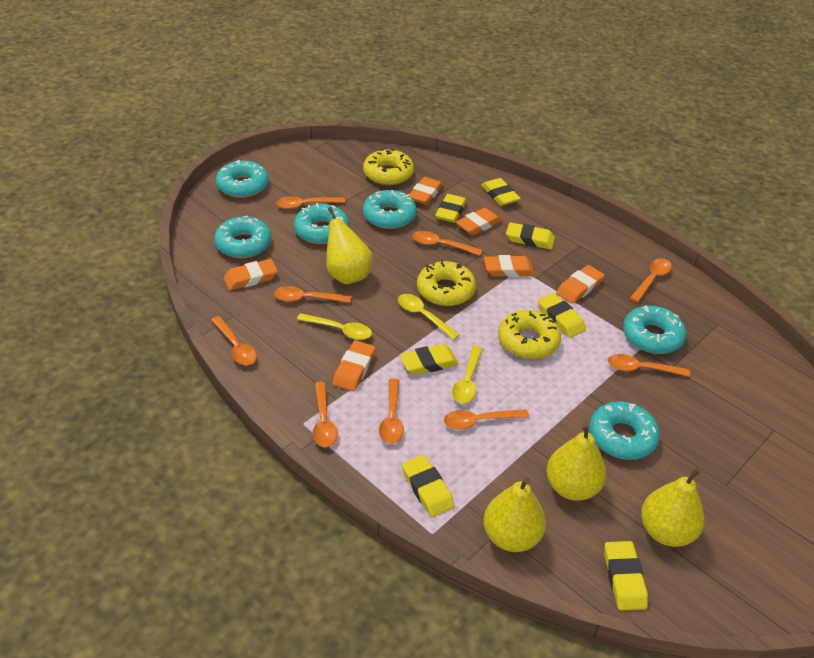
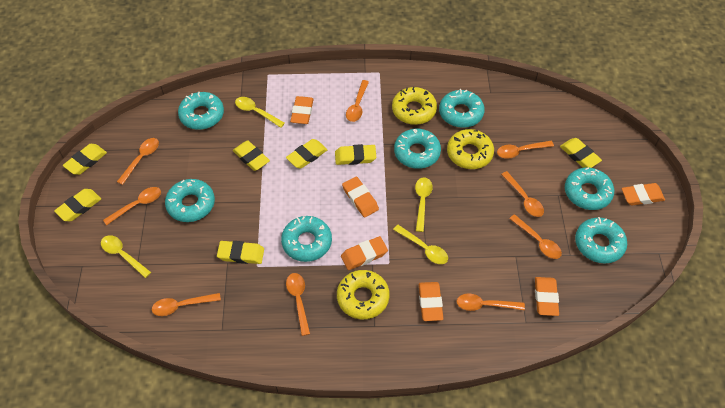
turquoise donut: [214,216,271,258] [216,160,269,198] [294,203,349,244] [363,190,417,229] [589,401,660,460] [623,305,686,354] = 6 -> [165,179,215,222] [178,92,224,130] [281,216,332,262] [394,129,441,169] [439,89,485,128] [565,168,614,210] [575,217,627,264] = 7
yellow pear: [326,207,373,284] [483,478,546,552] [547,423,606,501] [641,468,704,547] = 4 -> none = 0
yellow spoon: [297,313,372,340] [398,294,460,340] [452,346,483,404] = 3 -> [101,235,151,278] [235,97,285,128] [393,225,448,264] [415,177,433,232] = 4

